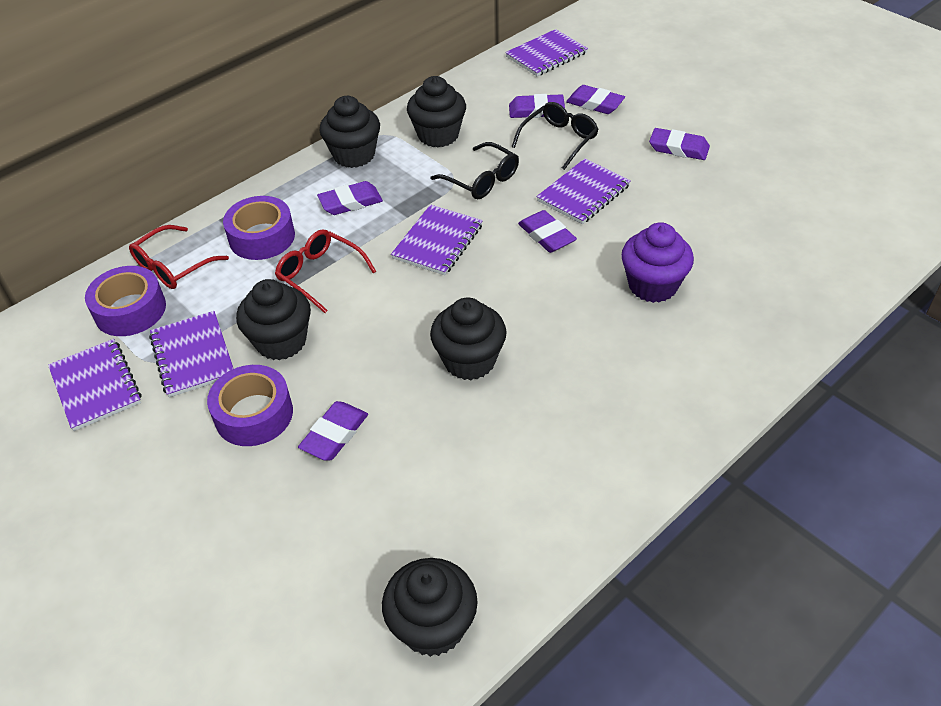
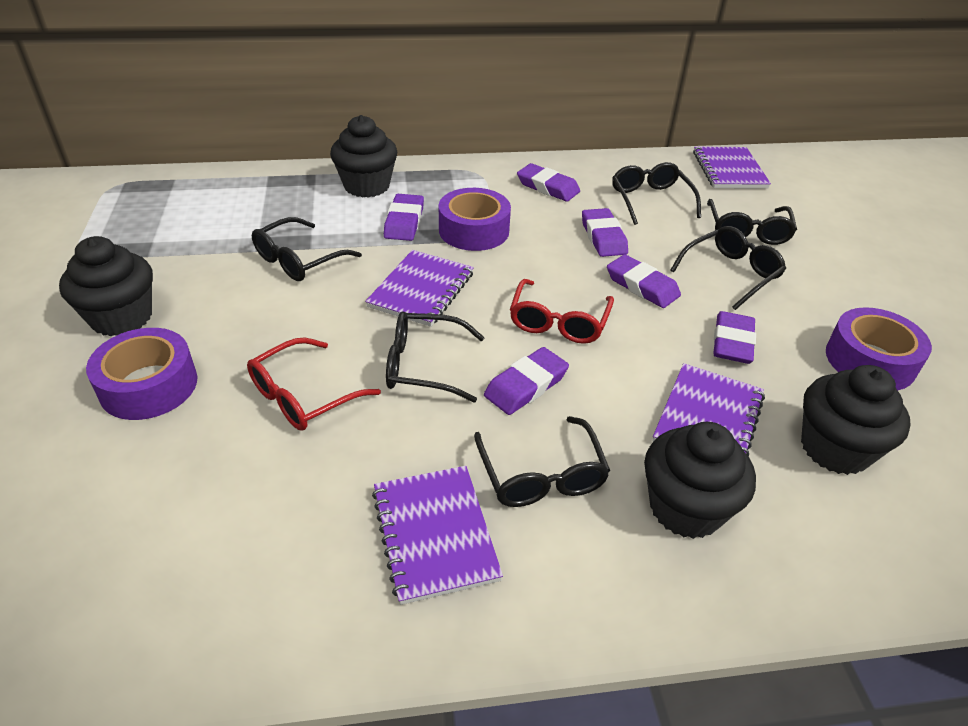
black cupcake: [236,279,311,360] [319,96,380,168] [382,558,478,657] [407,76,466,147] [430,298,507,380] = 5 -> [59,236,153,336] [330,115,397,198] [644,422,756,539] [801,365,911,475] = 4
black glasses: [431,142,519,199] [511,102,599,170] = 2 -> [252,217,362,281] [386,311,485,403] [474,416,610,507] [612,162,701,225] [671,226,786,310] [707,199,797,245] = 6
purple cupcake: [621,222,694,303] = 1 -> none = 0
purple notebook: [48,339,141,431] [149,311,234,398] [391,204,483,275] [505,29,588,76] [537,158,631,224] = 5 -> [365,250,474,327] [372,466,503,605] [653,363,765,456] [693,146,771,189] = 4

